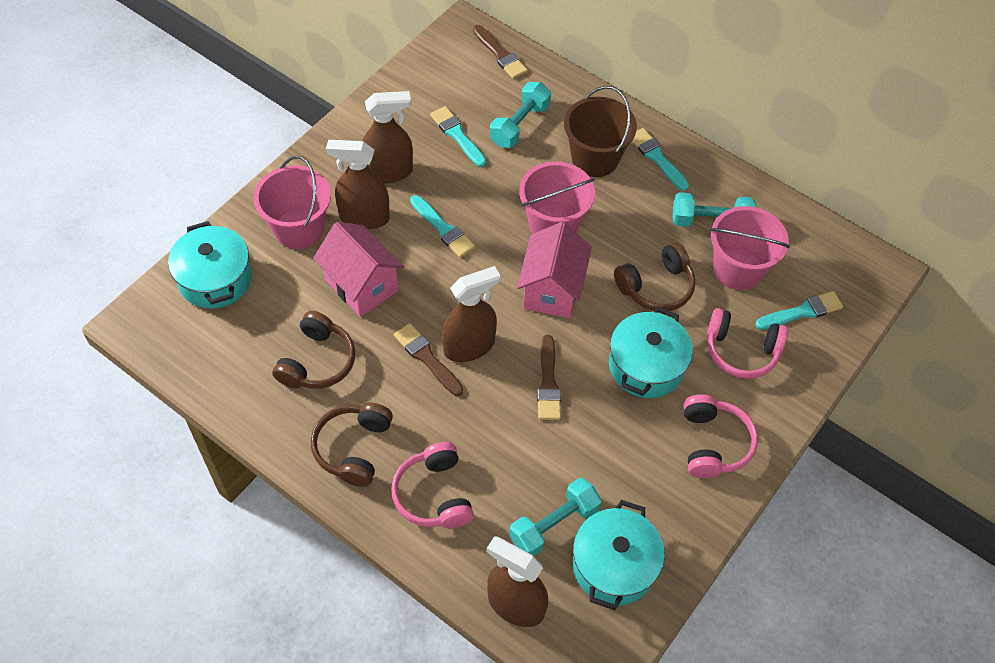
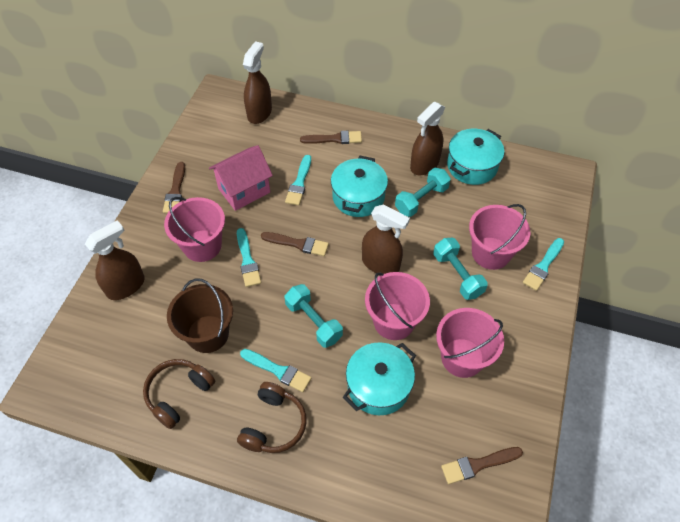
brown brush: [394,323,463,396] [473,25,528,79] [537,335,561,420] = 3 -> [163,162,185,213] [261,232,329,256] [300,131,362,144] [441,447,523,484] = 4
brown headphones: [272,311,355,389] [311,403,393,487] [614,243,695,311] = 3 -> [143,359,215,429] [237,382,307,453] = 2
pink bucket: [254,155,331,249] [519,161,595,234] [710,206,790,290] = 3 -> [164,197,225,262] [365,272,430,340] [436,308,504,378] [469,204,531,270] = 4
pink headphones: [391,442,474,528] [683,394,758,478] [707,308,788,379] = 3 -> none = 0
pink house: [313,222,404,317] [517,222,592,318] = 2 -> [209,145,273,211] = 1

